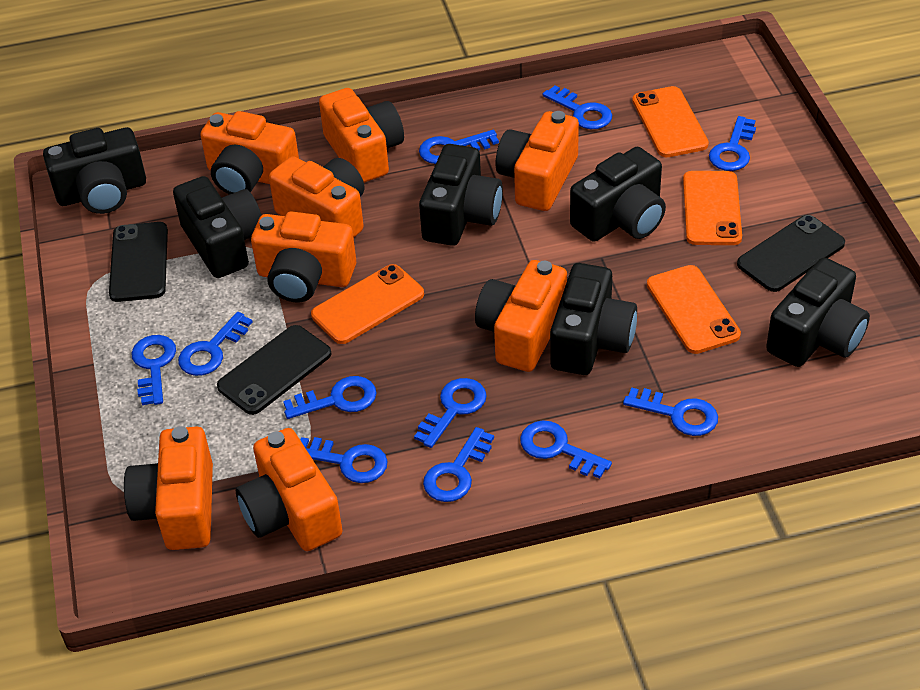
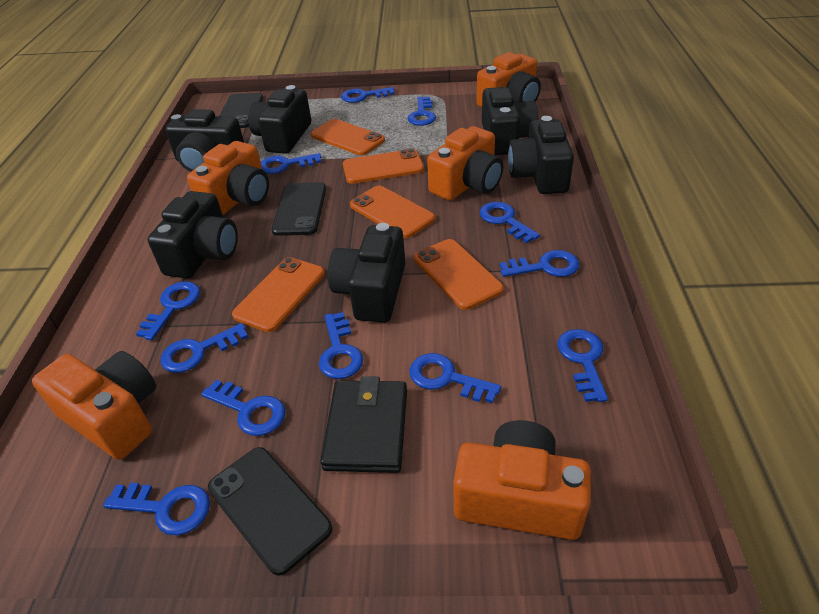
black wallet: none = 0 -> [320,376,407,473] = 1
blue key: [132,335,176,405] [178,312,252,376] [283,376,376,419] [300,437,388,483] [414,378,487,448] [419,130,499,164] [423,427,494,502] [520,421,612,479] [543,86,612,129] [623,387,718,436] [709,116,756,171] = 11 -> [103,483,210,536] [136,282,200,340] [160,323,248,373] [201,380,285,436] [261,153,321,174] [319,312,363,379] [341,87,395,103] [408,97,436,126] [409,353,501,403] [480,202,540,243] [500,250,579,277] [557,329,608,402] = 12
orange camera: [124,426,213,550] [200,111,299,195] [236,428,343,551] [251,211,356,302] [269,156,364,238] [319,88,404,183] [475,260,567,372] [496,111,579,211] = 8 -> [32,351,156,460] [187,141,269,215] [427,126,503,201] [454,420,591,540] [476,52,541,108] = 5
orange phone: [311,264,424,344] [632,86,709,157] [647,265,741,354] [683,171,742,245] = 4 -> [232,257,325,332] [311,119,385,155] [343,149,424,184] [350,185,435,238] [414,239,504,310] = 5

